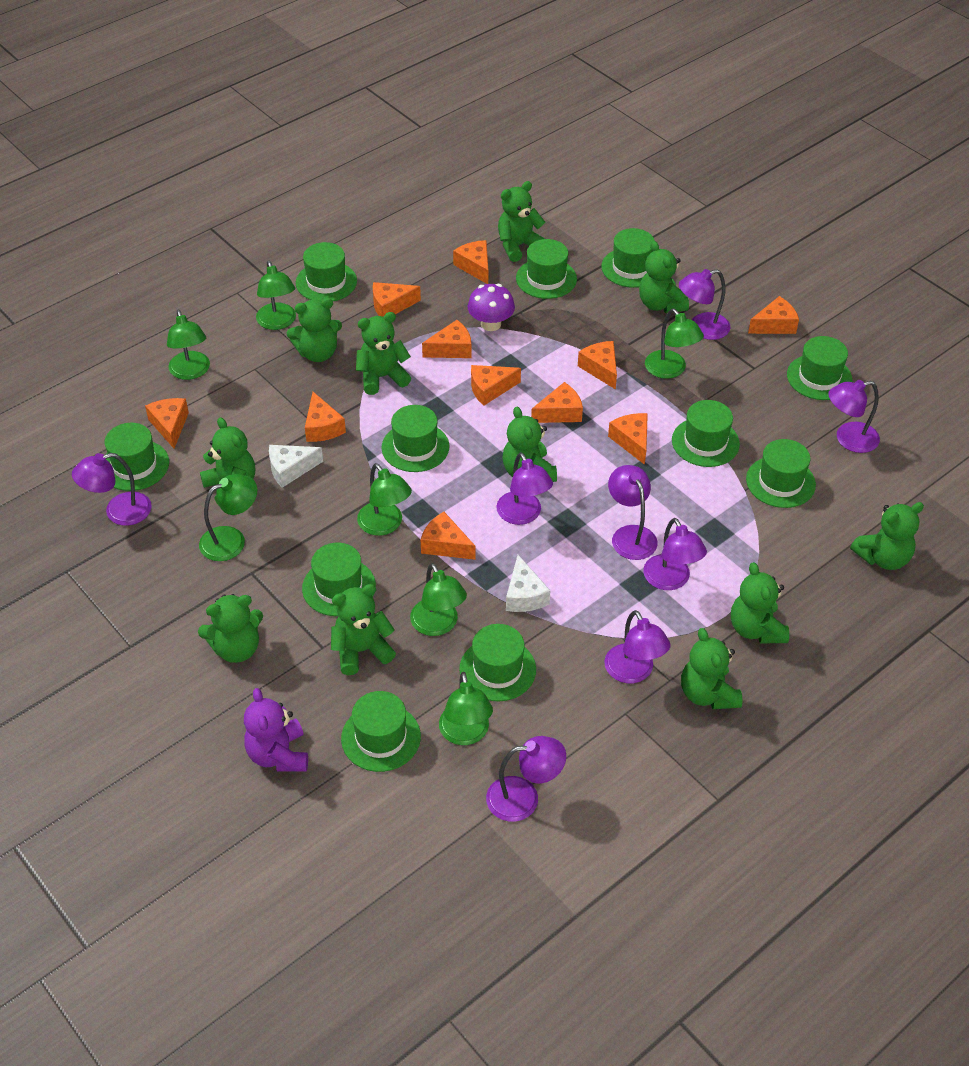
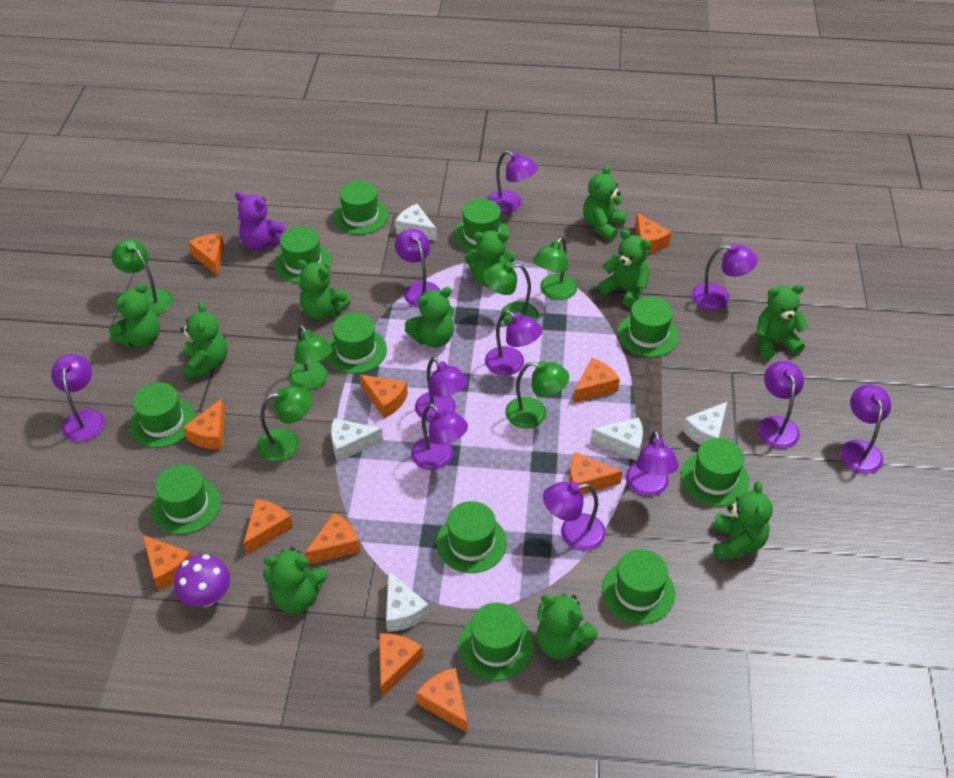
green lamp: [167,310,210,380] [199,474,257,561] [256,260,296,330] [357,463,412,536] [410,563,467,636] [439,672,493,745] [645,308,704,379] = 7 -> [111,239,173,315] [257,386,312,462] [289,325,332,390] [483,262,539,325] [505,361,569,428] [533,237,577,300] = 6
purple lamp: [72,453,152,526] [486,736,566,822] [496,453,553,525] [604,610,670,683] [608,465,657,560] [643,518,707,590] [679,269,730,340] [828,380,880,453] = 8 -> [51,354,105,442] [395,229,440,308] [411,404,468,470] [415,357,468,422] [485,311,543,376] [487,151,538,213] [543,482,606,551] [626,430,679,496] [692,243,758,310] [758,361,804,449] [840,384,891,474] = 11
white cheese: [269,445,323,488] [506,555,550,612] = 2 -> [331,418,383,462] [386,571,429,632] [395,204,437,241] [591,417,643,461] [683,401,728,445] = 5

